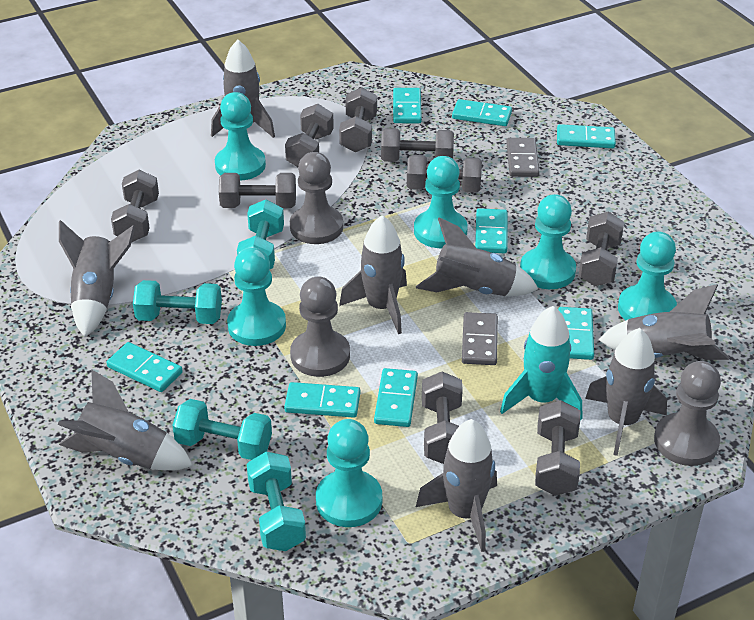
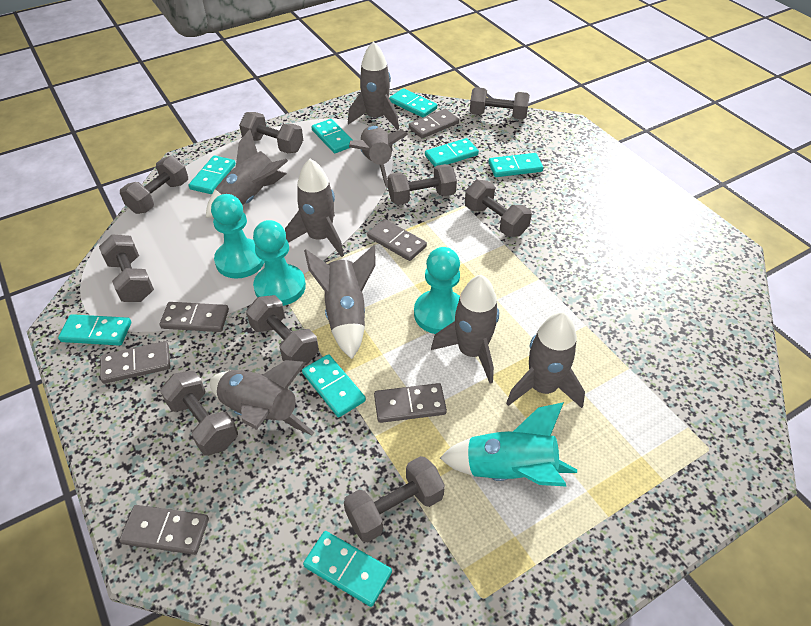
grey domino: [462,312,498,365] [506,138,539,177] = 2 -> [101,341,170,384] [119,505,209,555] [160,302,229,332] [367,219,427,261] [374,383,447,423] [409,109,459,139] = 6
grey pawn: [290,152,343,244] [290,277,350,377] [654,361,721,466] = 3 -> none = 0
turquoise dumbbell: [133,280,222,324] [172,399,272,460] [237,200,284,269] [247,452,306,551] = 4 -> none = 0
turquoise pawn: [215,92,266,181] [227,247,286,346] [316,419,382,527] [414,156,468,248] [520,194,576,289] [618,231,677,320] = 6 -> [211,194,265,278] [253,220,306,306] [414,247,460,334] = 3

